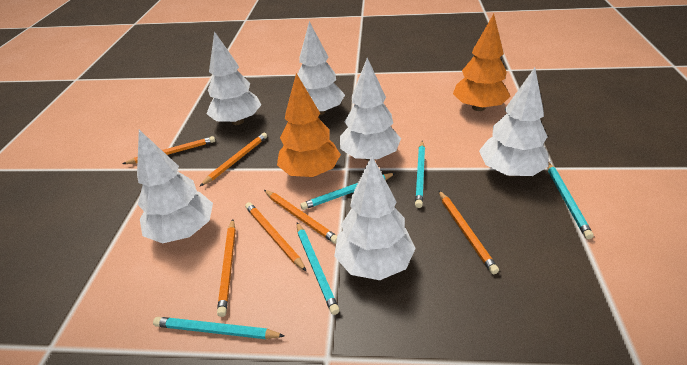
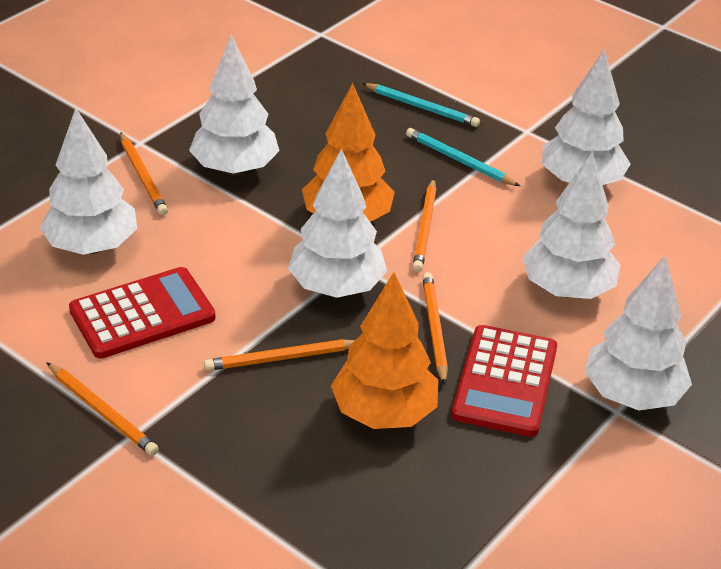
orange pencil: [123,136,215,164] [200,133,267,186] [217,219,236,317] [245,202,306,271] [264,190,337,244] [439,191,499,274] = 6 -> [47,363,159,456] [120,133,168,215] [204,339,355,371] [412,178,437,272] [422,272,448,385] = 5
red calculator: none = 0 -> [69,267,216,359] [451,325,557,437] = 2
turquoise pencil: [153,317,285,339] [297,222,340,315] [300,173,396,210] [415,141,425,208] [547,162,594,239] = 5 -> [362,83,480,127] [406,128,520,186] = 2

